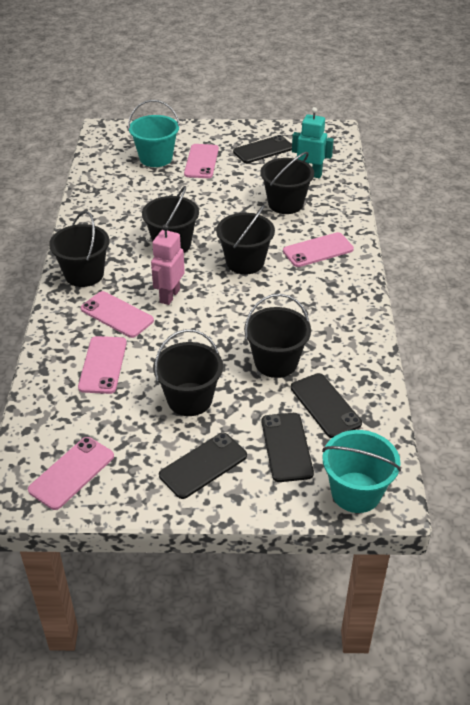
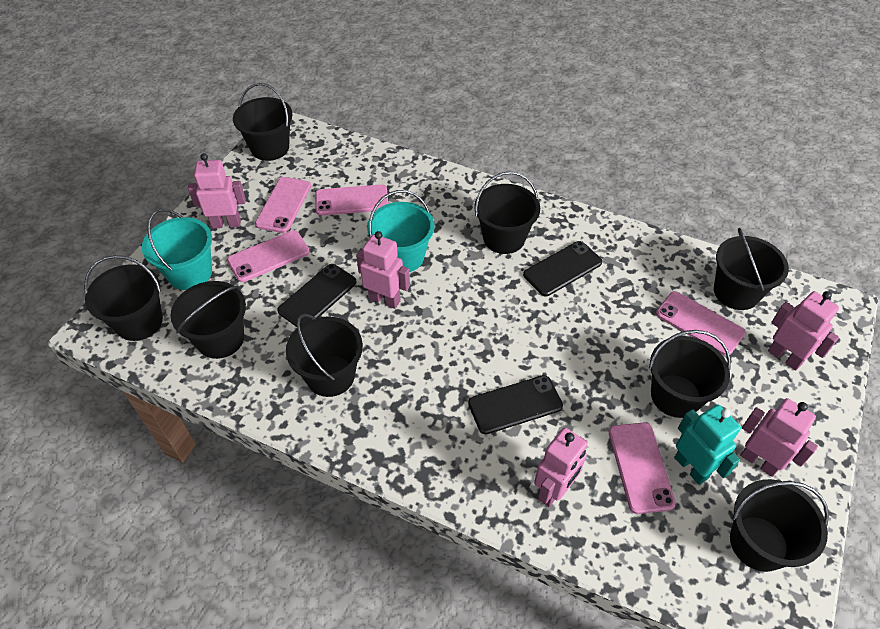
black bucket: [49,211,109,287] [142,186,199,253] [153,329,223,416] [216,205,275,274] [244,294,311,378] [260,152,314,214] = 6 -> [84,255,163,341] [170,281,246,359] [233,83,292,161] [286,314,363,397] [474,171,540,254] [649,330,731,418] [714,228,789,310] [730,479,829,572] = 8
black phone: [159,433,247,499] [233,135,292,163] [261,413,314,482] [291,373,362,438] = 4 -> [277,264,356,327] [468,375,563,435] [523,241,603,296] = 3
pink robot: [151,224,185,305] = 1 -> [188,153,246,228] [356,231,410,309] [534,427,588,507] [740,398,818,477] [768,291,839,370] = 5

